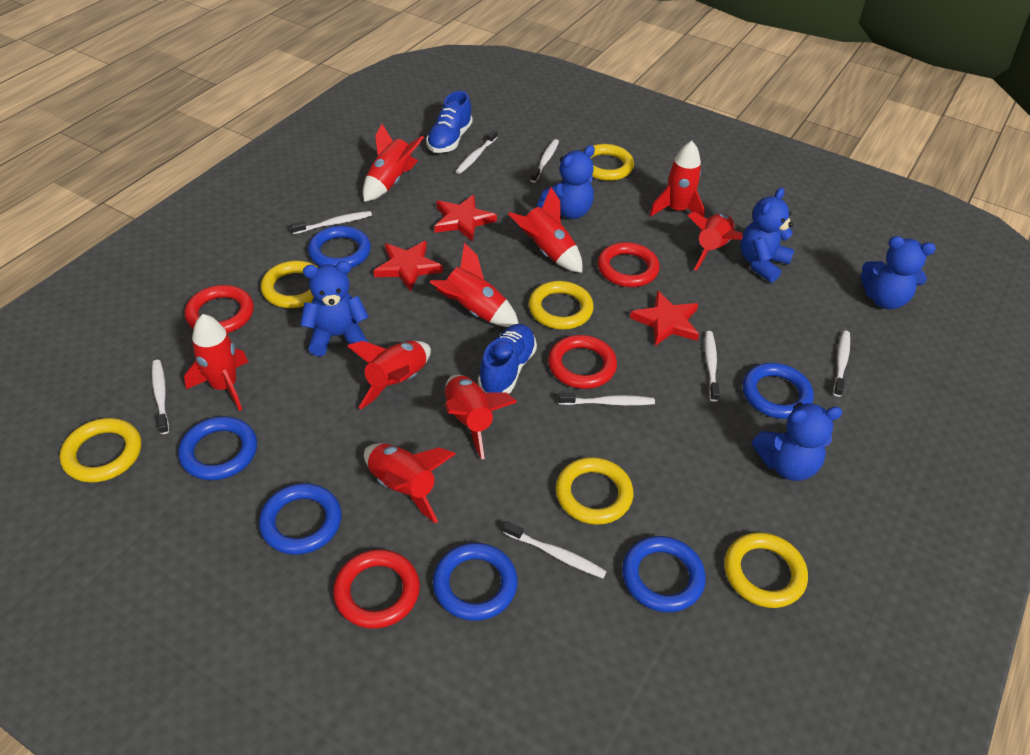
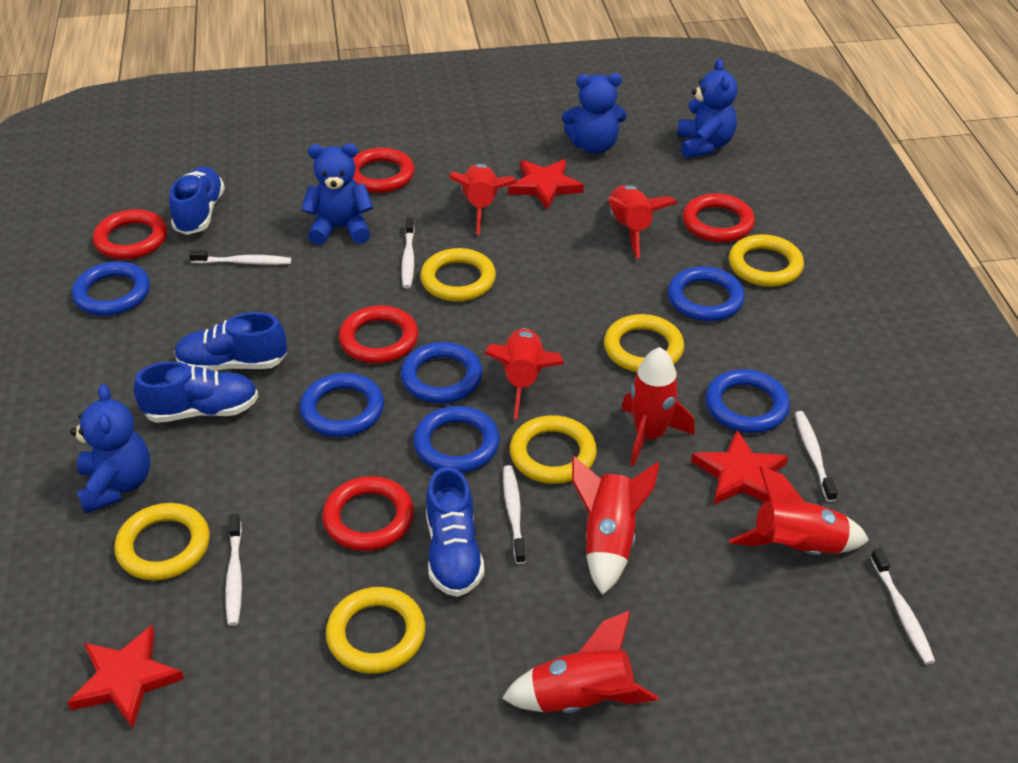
blue shoe: [426,91,473,153] [478,324,537,394] = 2 -> [133,361,258,423] [169,166,225,235] [174,312,287,371] [426,467,485,597] = 4
blue teddy bear: [300,261,369,356] [537,145,595,219] [740,187,794,283] [752,402,843,481] [861,236,936,309] = 5 -> [70,384,150,514] [301,143,373,245] [562,73,627,154] [677,59,738,158] = 4
red ring: [185,285,254,333] [333,549,420,629] [548,335,617,389] [598,242,660,287] = 4 -> [93,209,167,260] [322,476,414,551] [339,305,418,364] [353,148,415,193] [682,193,755,242] = 5
red rocket: [184,314,248,411] [347,341,431,409] [363,124,424,202] [364,443,455,523] [430,243,519,327] [444,375,517,460] [508,187,582,273] [650,141,705,217] [687,212,743,271] = 9 -> [449,164,517,235] [484,329,564,419] [502,610,658,713] [572,456,660,595] [607,185,678,258] [621,347,695,466] [729,466,869,555] = 7
white toothbrush: [152,360,169,434] [290,211,372,234] [456,130,498,174] [503,521,607,578] [530,139,559,183] [558,393,655,406] [705,331,720,401] [833,331,850,397] = 8 -> [189,250,292,265] [225,514,242,626] [402,217,415,289] [503,465,526,564] [795,411,838,502] [870,548,935,664] = 6

